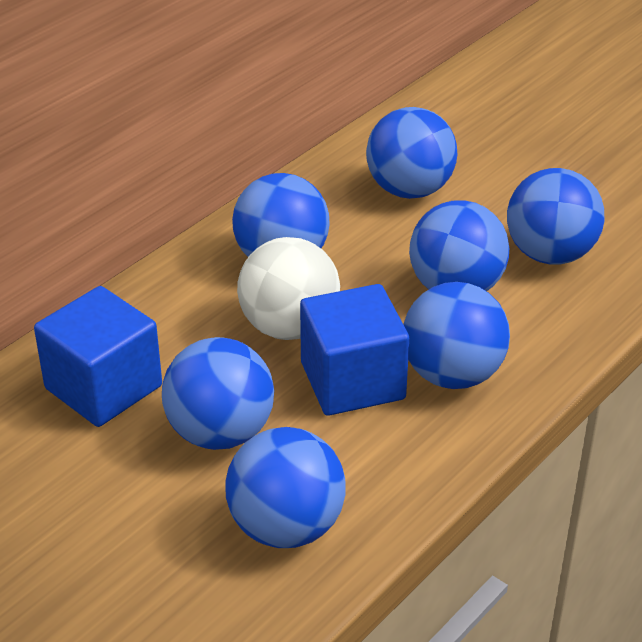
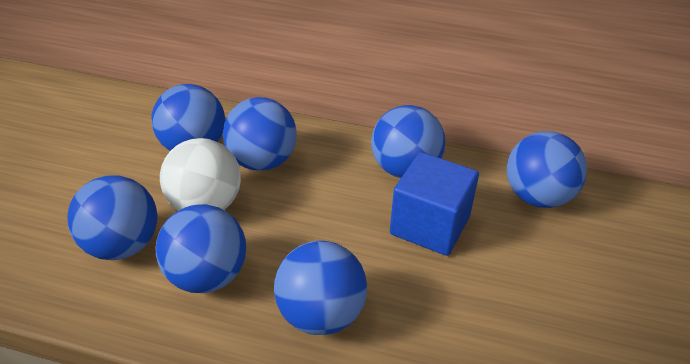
blue cube: [34,286,162,427] [300,284,409,416] = 2 -> [390,152,479,256] = 1

